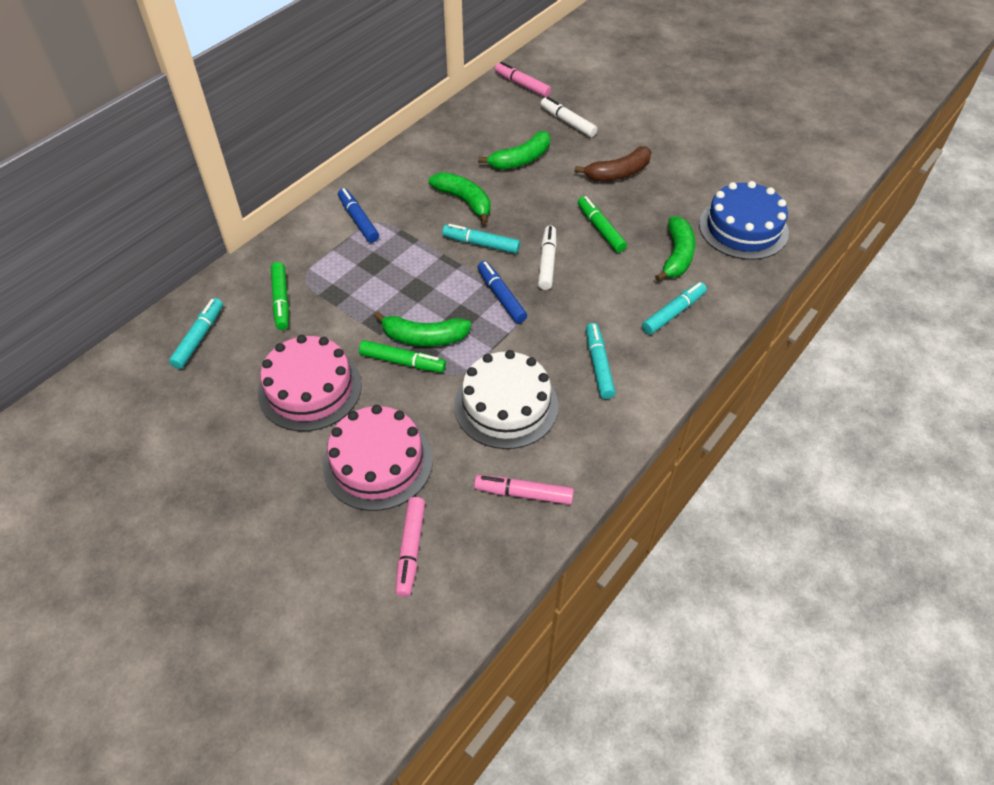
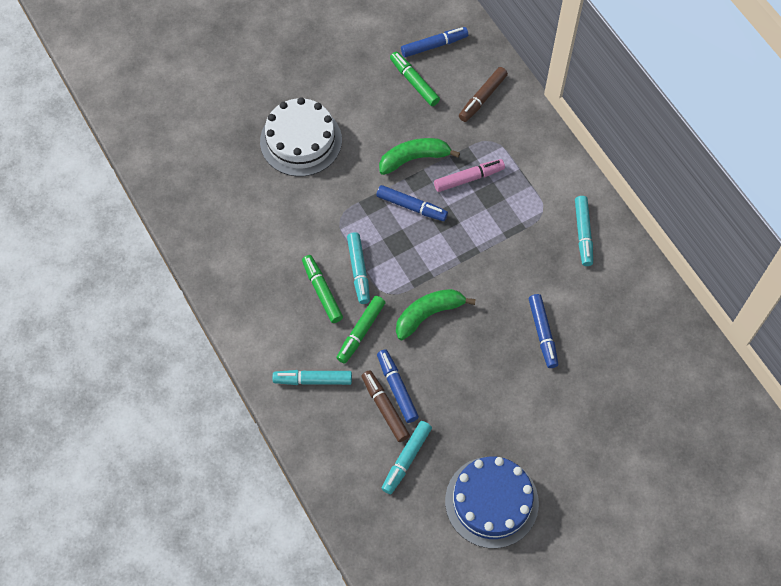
blue marker: [338,188,379,243] [477,261,527,323] = 2 -> [376,185,448,221] [377,349,419,423] [401,27,468,57] [529,294,558,368] = 4
brown banana: [574,146,651,181] = 1 -> none = 0
brown marker: none = 0 -> [361,370,410,442] [459,67,508,122] = 2
green banana: [374,311,472,346] [429,172,490,224] [478,131,550,169] [655,216,695,281] = 4 -> [379,138,460,175] [396,289,476,340] = 2
pink cake: [258,335,362,431] [322,405,433,511] = 2 -> none = 0
pink marker: [395,497,425,597] [474,475,574,505] [495,62,551,97] = 3 -> [434,159,505,192] = 1
white marker: [538,225,557,290] [541,97,597,137] = 2 -> none = 0

